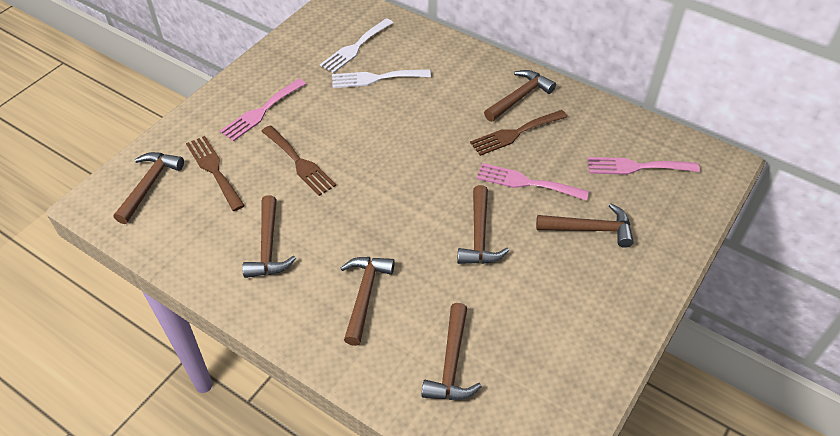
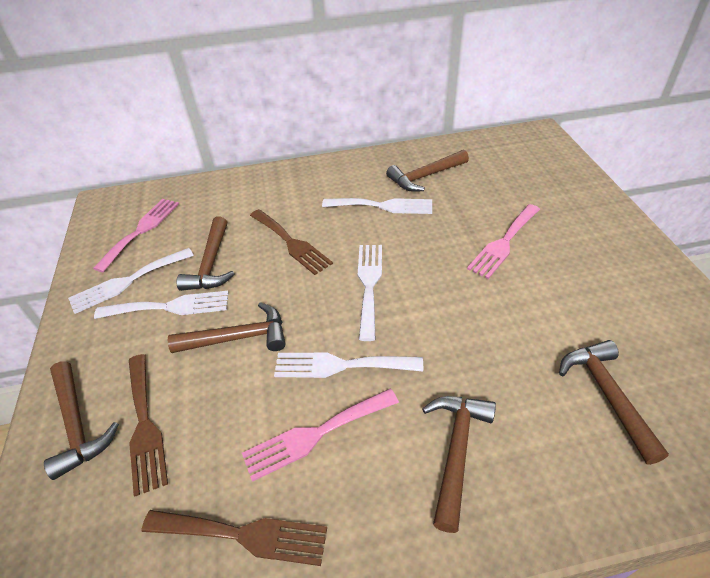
brown hammer: [114,152,184,224] [242,195,296,278] [340,257,395,346] [421,303,482,400] [457,185,509,264] [484,70,556,122] [536,203,634,248] = 7 -> [44,361,119,480] [168,302,285,353] [176,216,235,291] [386,150,469,192] [422,396,496,533] [559,340,669,465] = 6
white fork: [320,18,393,73] [332,69,431,88] = 2 -> [68,248,194,314] [94,291,229,319] [274,353,423,378] [322,198,432,214] [358,245,382,341] = 5

